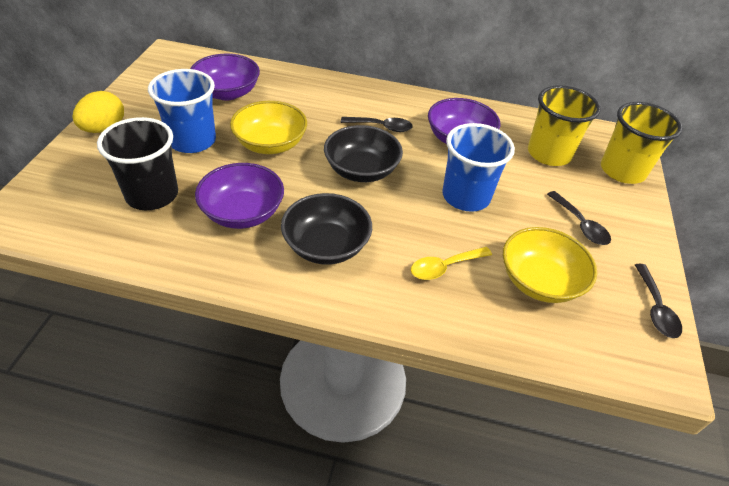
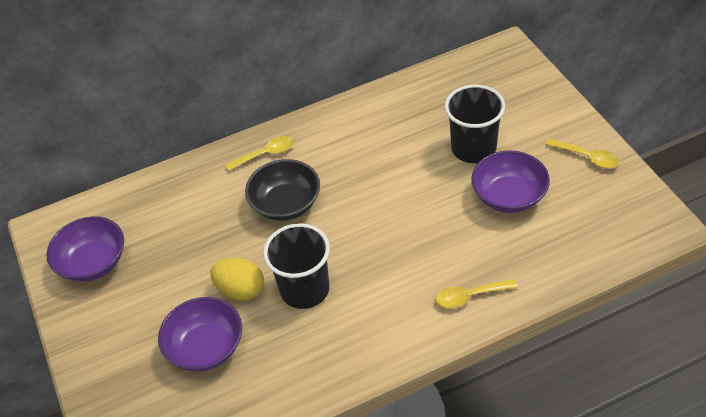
black bowl: [281,193,372,265] [324,125,403,182] = 2 -> [245,159,320,221] = 1
black cup: [97,117,178,210] = 1 -> [263,223,330,309] [445,85,505,163] = 2
black spoon: [341,117,413,132] [547,191,611,245] [635,264,682,338] = 3 -> none = 0
blue cup: [148,69,216,153] [442,123,515,212] = 2 -> none = 0
yellow bowl: [230,101,307,154] [503,227,597,303] = 2 -> none = 0
yellow cup: [528,85,601,166] [601,102,683,184] = 2 -> none = 0
yellow spoon: [411,247,492,280] = 1 -> [226,136,294,171] [435,279,518,308] [545,138,620,169] = 3

